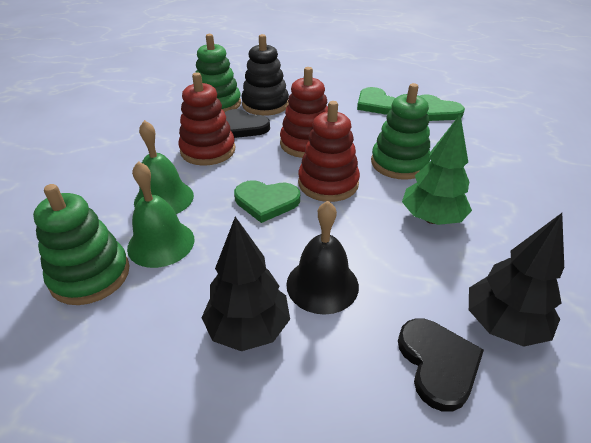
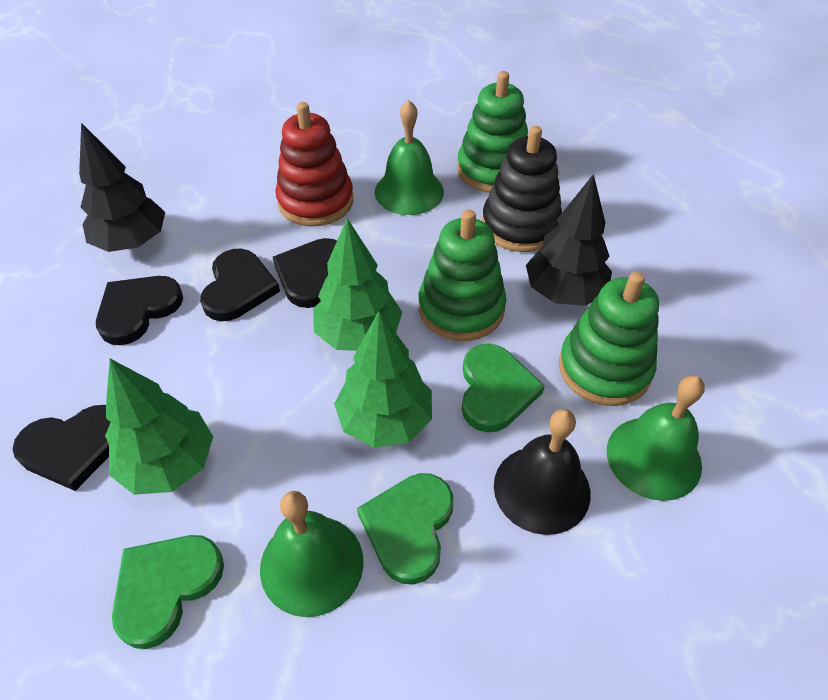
black heart: [225,109,270,138] [398,318,484,412] = 2 -> [13,405,110,491] [96,276,183,345] [200,249,280,321] [273,238,337,308] = 4
green bell: [127,161,195,268] [134,120,194,214] = 2 -> [260,491,364,617] [375,100,444,215] [607,375,705,501] = 3
green tree: [402,114,472,225] = 1 -> [105,359,213,495] [313,218,402,351] [334,311,432,448] = 3
red stacking toy: [178,72,235,166] [280,67,328,158] [298,101,360,202] = 3 -> [275,102,353,227] = 1

